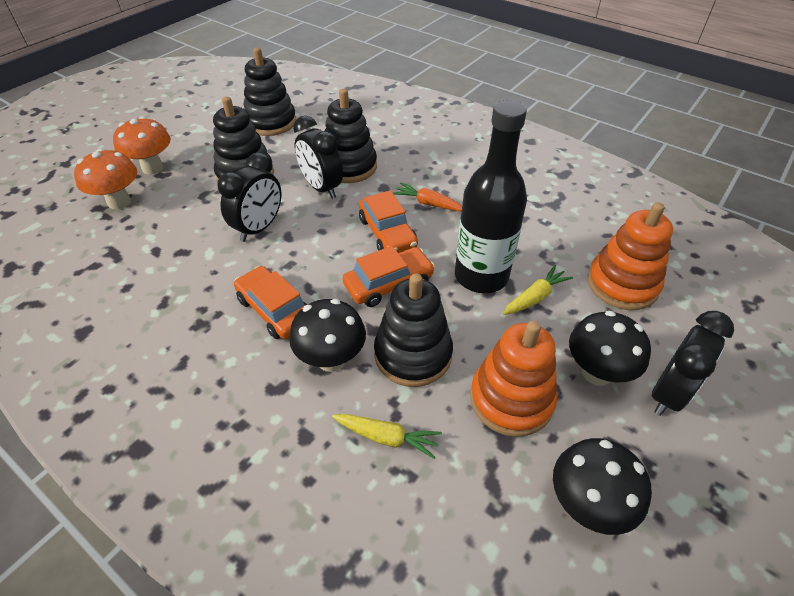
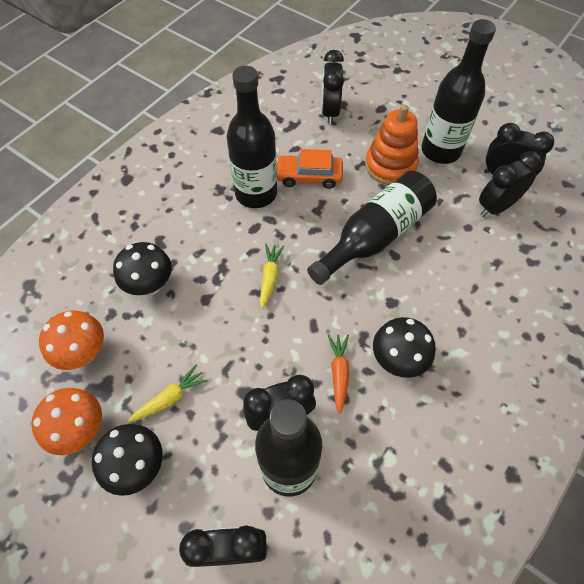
black bottle: [455,100,527,293] = 1 -> [227,66,277,208] [255,399,322,497] [307,171,437,285] [421,19,496,164] = 4
black clock: [218,152,281,242] [293,116,343,199] [652,311,734,416] = 3 -> [179,525,267,567] [243,375,316,431] [322,50,344,124] [479,151,542,217] [484,123,554,176] = 5
black stacking toy: [213,96,274,182] [244,47,296,136] [325,89,377,183] [374,273,453,387] = 4 -> none = 0
orange car: [234,266,307,339] [343,246,435,307] [359,190,418,253] = 3 -> [276,149,343,189] = 1
orange stacking toy: [470,321,557,437] [588,202,673,310] = 2 -> [365,104,419,185] = 1

